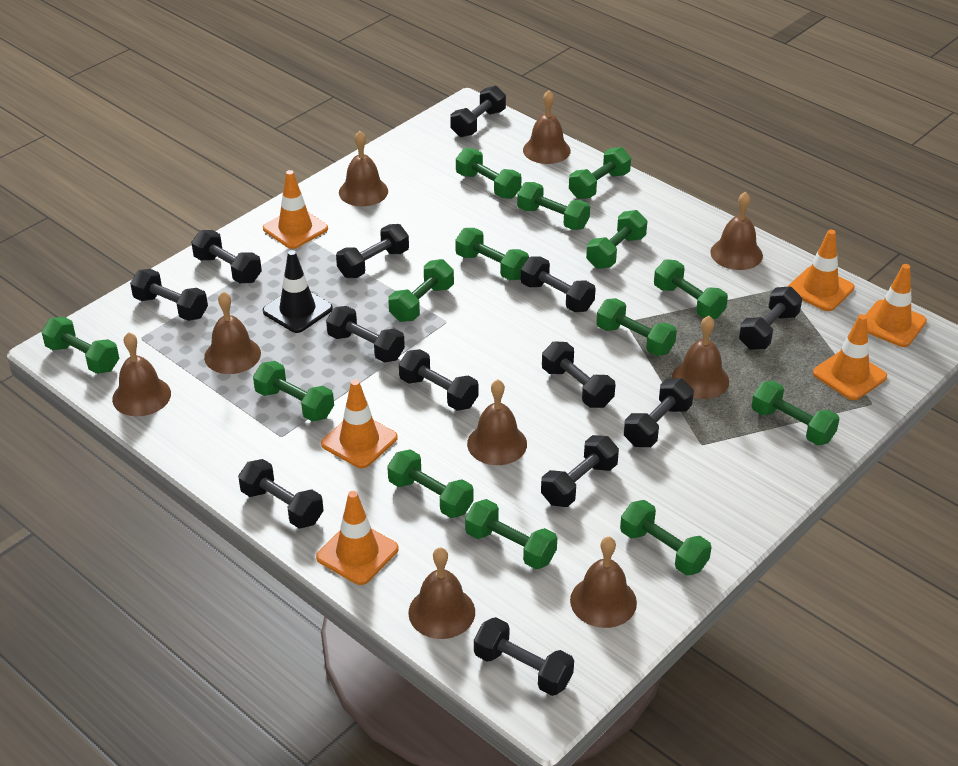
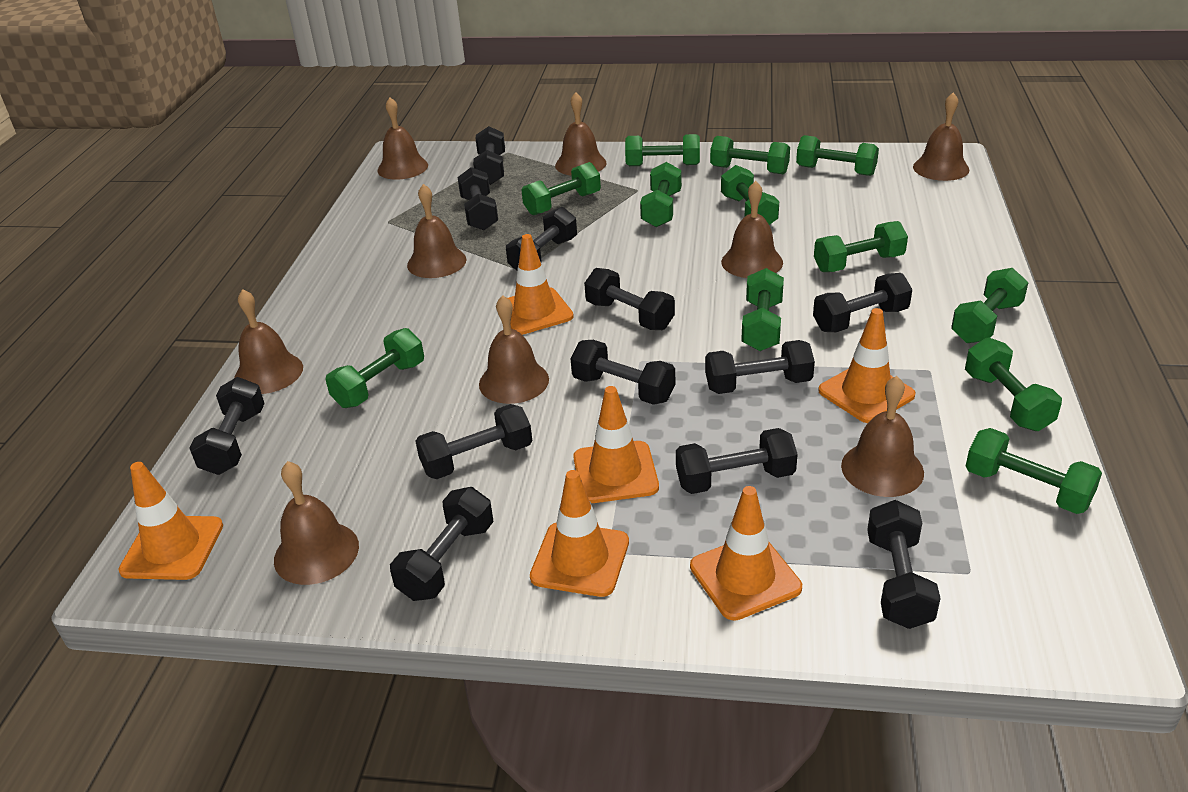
black dumbbell: [130,269,208,321] [191,230,262,284] [238,459,324,529] [326,306,405,363] [336,224,409,278] [399,349,479,411] [450,85,506,137] [474,617,574,696] [521,256,596,312] [541,435,619,507] [542,341,615,408] [624,378,694,447] [739,286,802,350] = 13 -> [189,377,265,475] [390,487,493,601] [415,404,532,479] [457,167,498,230] [473,126,505,185] [506,207,577,271] [570,340,675,405] [584,268,675,330] [676,428,798,494] [705,340,815,394] [813,273,912,332] [867,500,941,629] = 12
black traffic cone: [263,250,333,333] = 1 -> none = 0
green dumbbell: [41,317,119,374] [253,361,334,422] [387,449,474,518] [388,259,454,322] [455,228,529,280] [456,148,521,199] [465,499,557,569] [517,182,590,230] [569,147,631,199] [586,210,647,269] [596,298,677,356] [620,500,711,576] [654,259,728,319] [751,380,840,445] = 14 -> [325,328,424,408] [521,162,601,215] [625,134,700,166] [640,162,682,227] [710,136,790,174] [721,165,779,225] [741,268,784,351] [796,135,879,176] [814,221,908,272] [951,268,1029,343] [965,337,1062,431] [966,428,1102,514] = 12

